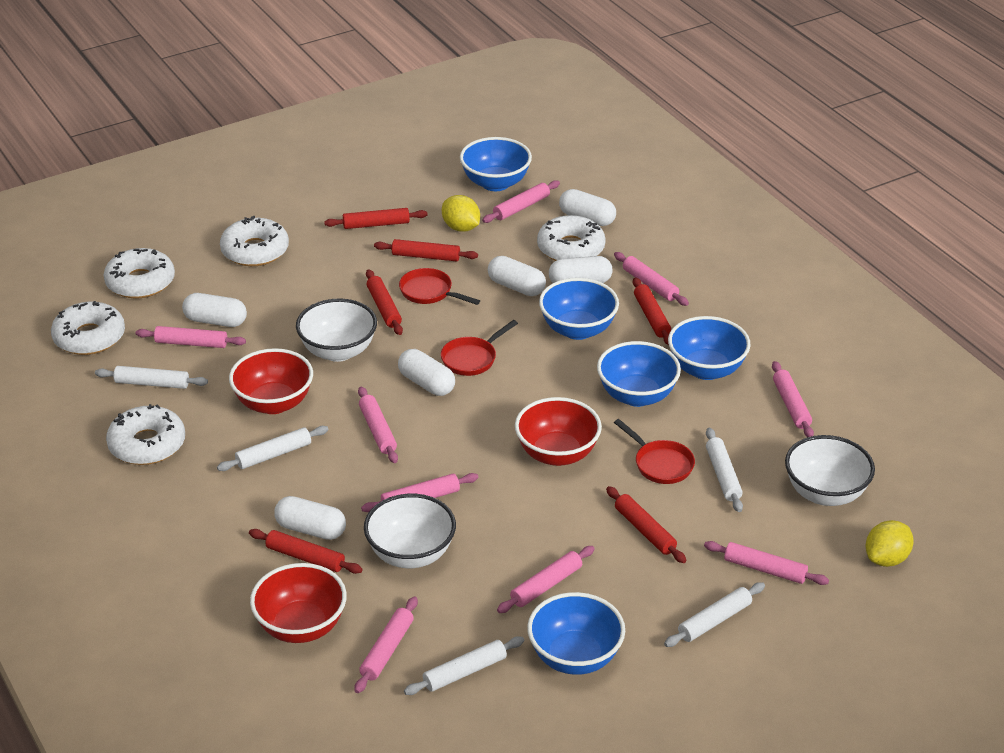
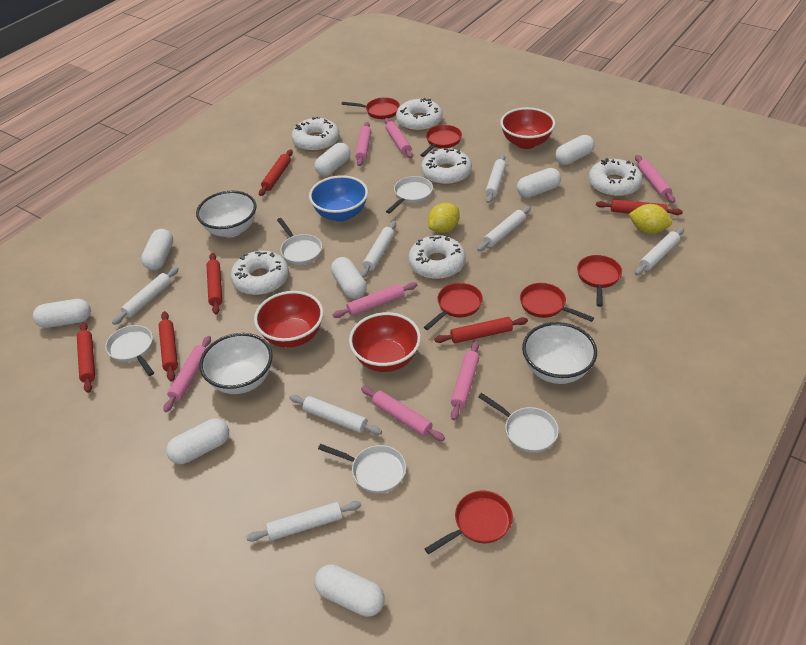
blue bowl: [460,137,532,191] [527,592,625,675] [539,278,619,340] [597,341,681,407] [668,316,751,380] = 5 -> [309,175,368,222] = 1
pink rolling pin: [136,326,246,348] [355,596,418,693] [358,387,398,463] [361,473,478,512] [482,180,560,223] [497,546,595,613] [614,252,689,306] [704,541,829,585] [772,361,814,437] = 9 -> [164,336,211,412] [333,282,417,318] [355,122,371,166] [361,386,445,441] [384,118,413,158] [451,341,480,420] [635,155,675,203] = 7
red pan: [399,268,480,305] [441,320,518,376] [614,419,695,484] = 3 -> [342,97,400,119] [421,125,462,157] [424,283,483,330] [424,491,513,554] [520,283,594,322] [577,255,622,307] = 6
white capsule: [182,293,247,327] [274,496,346,540] [398,349,455,396] [488,256,546,296] [549,256,612,283] [559,189,616,226] = 6 -> [33,299,91,328] [141,229,173,270] [166,419,229,464] [314,564,385,617] [315,143,351,176] [331,257,367,299] [517,168,561,198] [555,135,594,165] = 8
white donut: [51,301,125,355] [104,248,175,299] [106,404,185,465] [220,216,289,266] [537,215,606,261] = 5 -> [231,251,289,295] [292,117,339,152] [396,98,443,131] [408,235,466,279] [421,148,472,185] [588,158,642,197] = 6
white pan: none = 0 -> [105,325,154,376] [277,218,322,265] [318,444,406,493] [386,176,433,214] [478,393,559,453] = 5
white rolling pin: [95,366,208,389] [217,426,329,471] [404,636,524,695] [664,582,765,647] [706,428,743,512] = 5 -> [112,267,179,325] [246,501,362,542] [289,395,382,435] [361,221,396,278] [477,206,531,251] [485,154,506,203] [635,227,684,275] = 7

